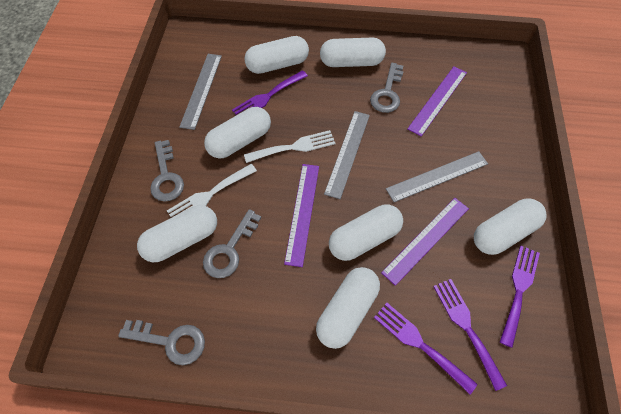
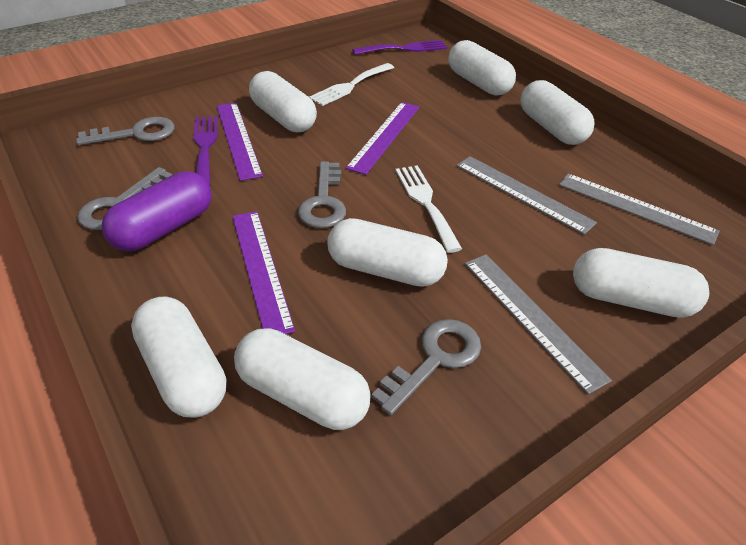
purple capsule: none = 0 -> [102,171,212,251] = 1
purple fork: [232,70,308,115] [374,303,477,394] [433,279,507,391] [500,246,540,348] = 4 -> [194,116,218,186] [352,40,447,55] = 2

